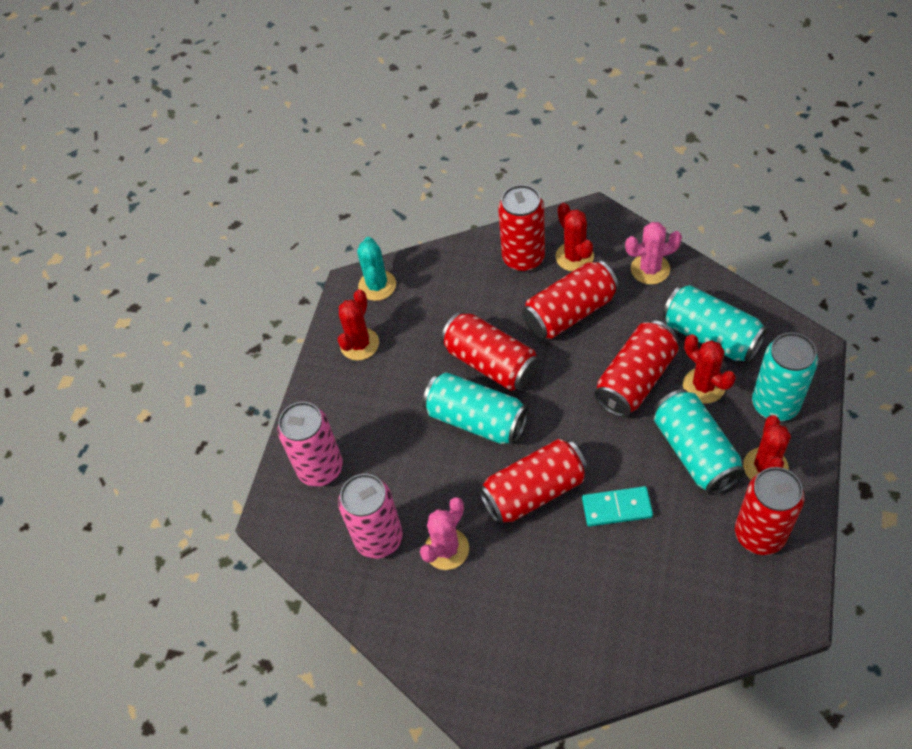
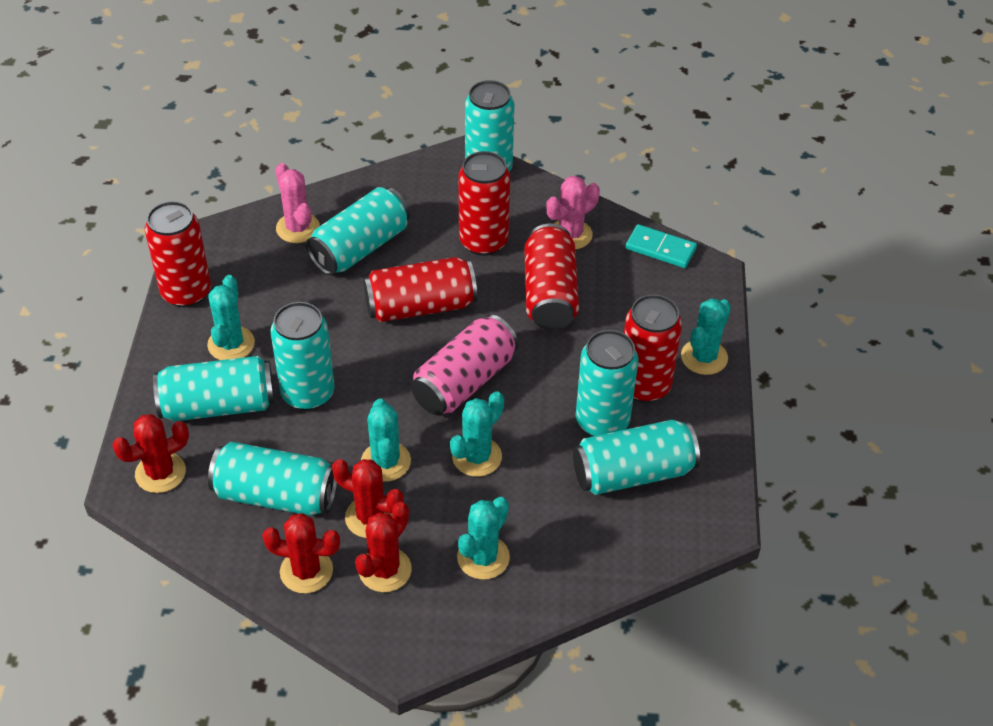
pink can: [277,402,343,487] [338,474,403,559] = 2 -> [411,315,518,415] = 1
red can: [441,312,540,391] [478,439,588,525] [498,185,545,272] [522,260,619,339] [594,320,679,417] [735,467,805,555] = 6 -> [145,201,211,307] [363,257,477,322] [458,151,510,256] [524,224,579,330] [624,294,682,402] = 5
turquoise cactus: [357,237,396,301] = 1 -> [207,275,255,360] [361,398,411,482] [450,391,504,477] [457,497,510,580] [681,298,731,375] = 5
turquoise can: [423,372,529,445] [654,389,745,495] [662,285,768,363] [752,332,818,421] = 4 -> [153,356,275,421] [208,442,337,516] [270,302,335,410] [306,187,410,275] [465,80,514,172] [573,420,700,495] [576,330,639,436] = 7

